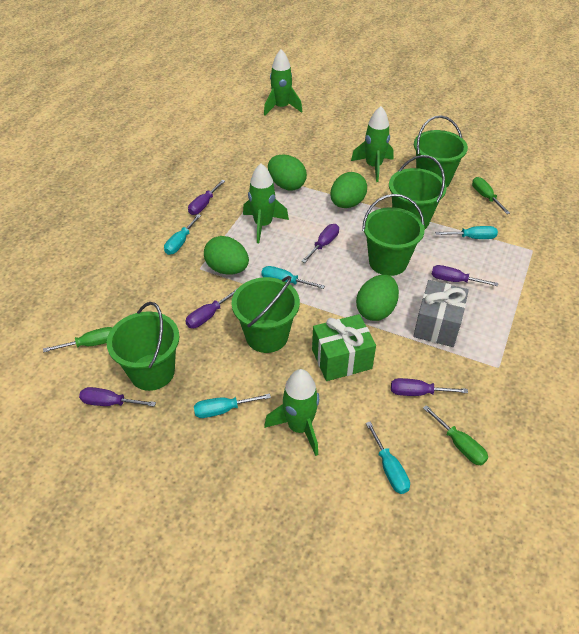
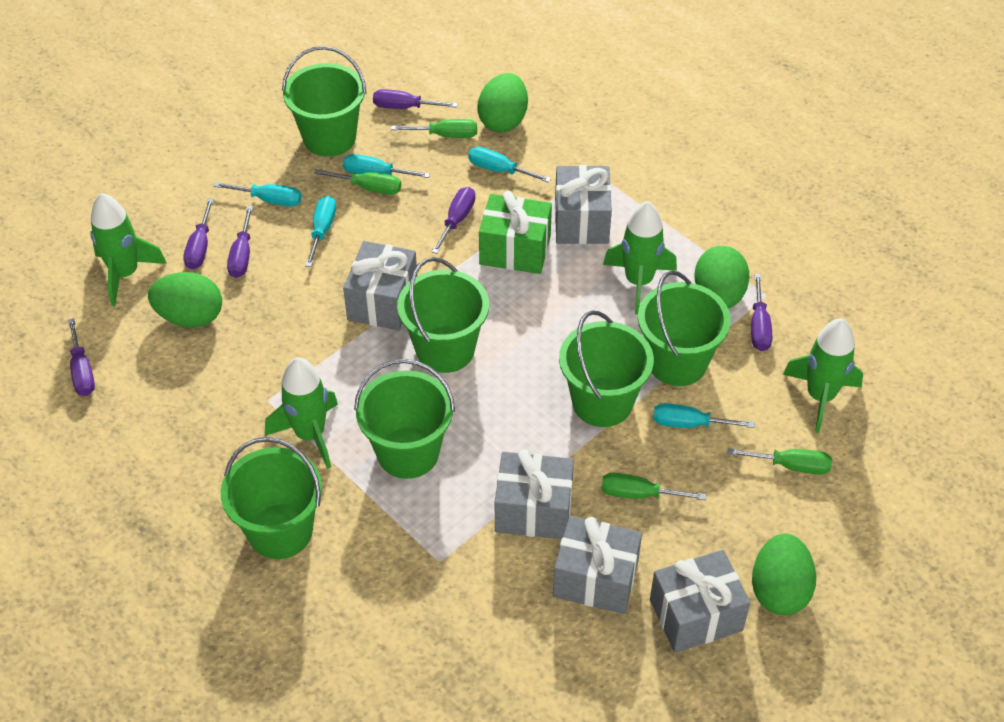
green bucket: [107,302,180,391] [232,276,300,353] [362,194,425,276] [389,155,447,229] [414,115,468,188] = 5 -> [221,437,322,559] [282,46,367,157] [354,359,455,479] [397,257,489,373] [559,310,654,427] [638,270,731,386] = 6
green screwdriver: [43,327,112,352] [423,405,488,465] [472,177,510,214] = 3 -> [314,169,401,195] [391,119,477,138] [601,473,706,500] [728,448,832,475] = 4
grey gift: [413,280,469,347] = 1 -> [343,241,417,330] [495,450,574,539] [553,516,642,614] [555,165,612,244] [650,550,750,653] = 5

